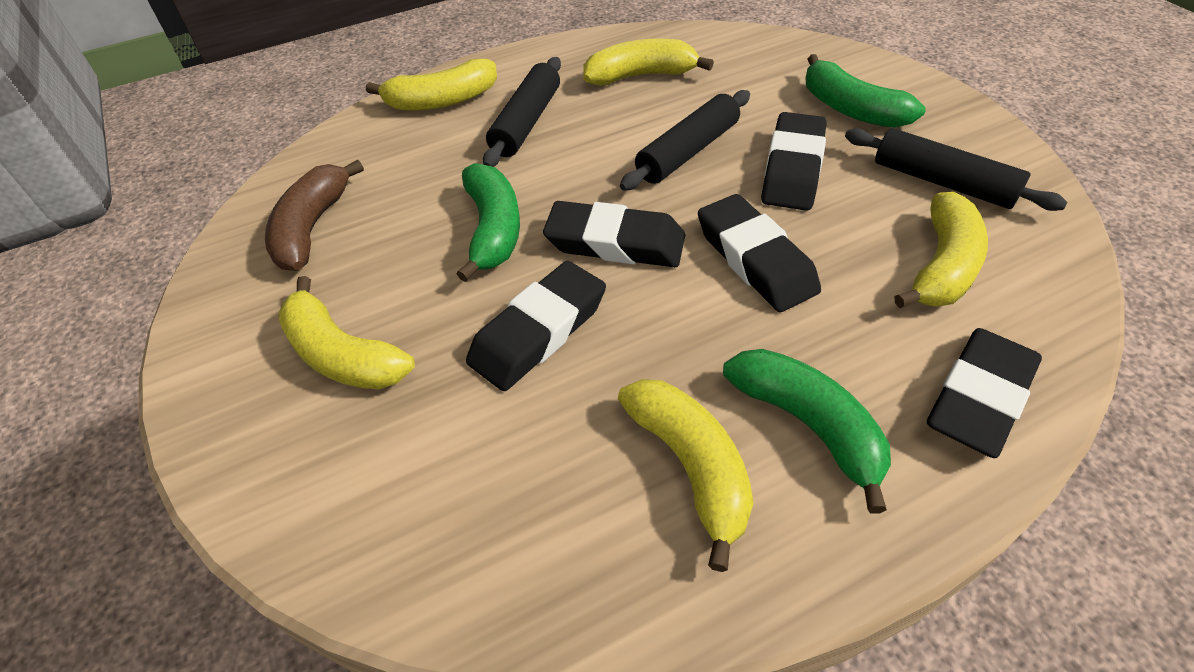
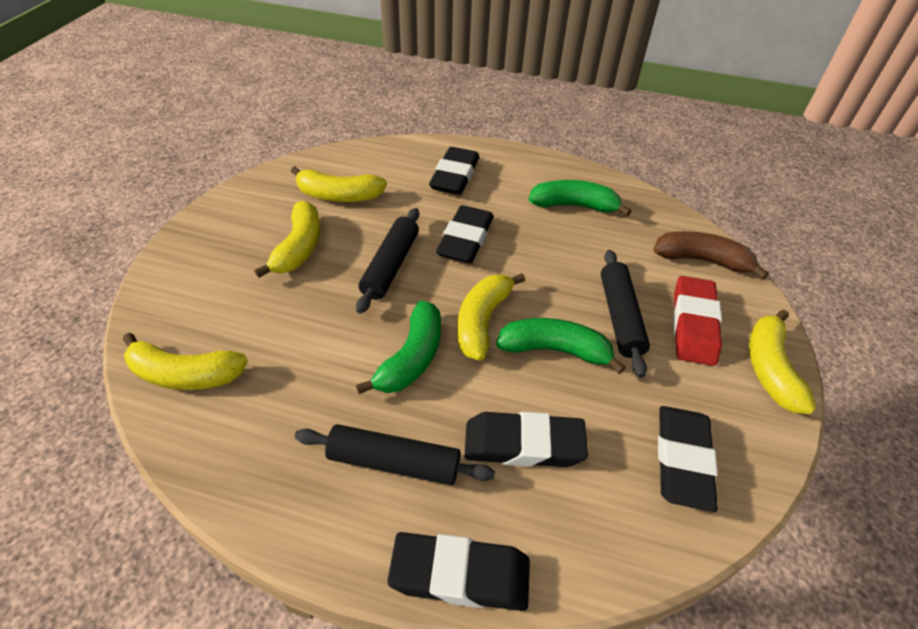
red eraser: none = 0 -> [673,276,722,366] = 1

